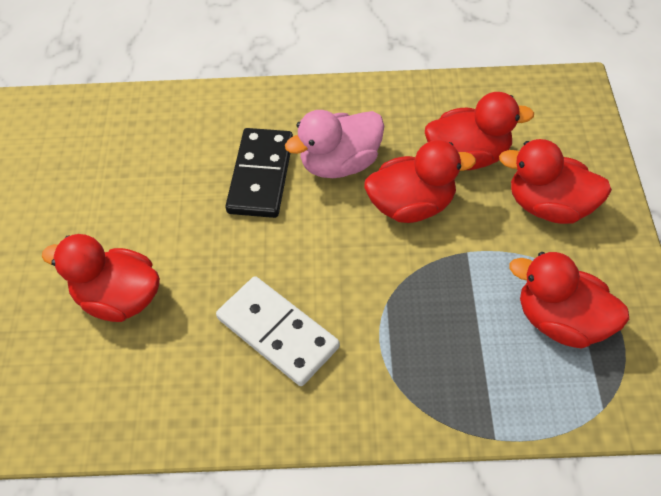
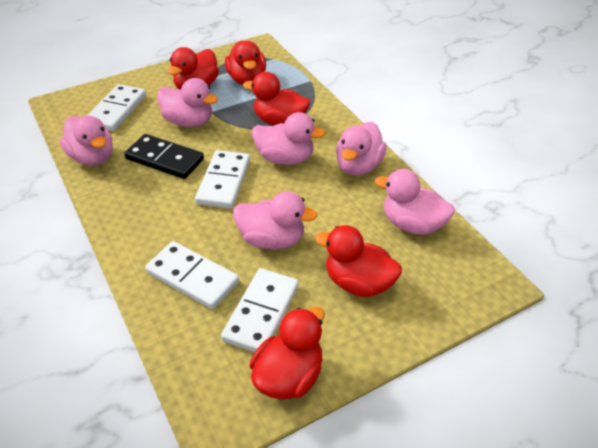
pink duck: [285,110,384,178] = 1 -> [60,116,113,166] [157,78,218,127] [233,191,318,250] [252,112,325,165] [336,122,387,176] [375,169,455,235] = 6
white domino: [216,276,340,386] = 1 -> [87,84,146,131] [145,241,239,309] [195,150,250,208] [221,268,299,352] = 4

